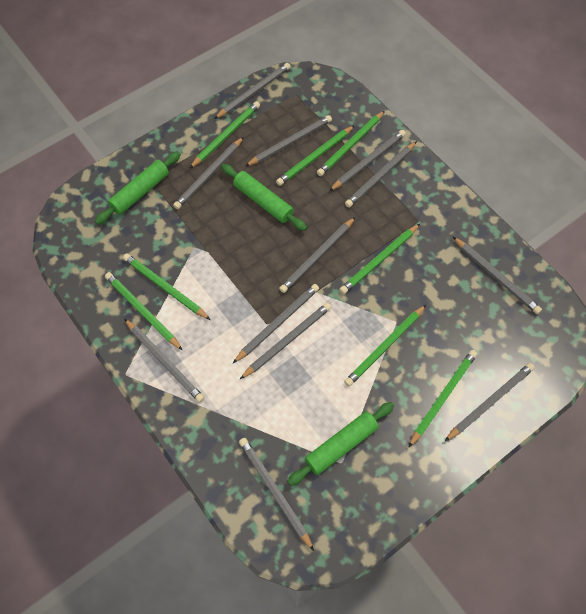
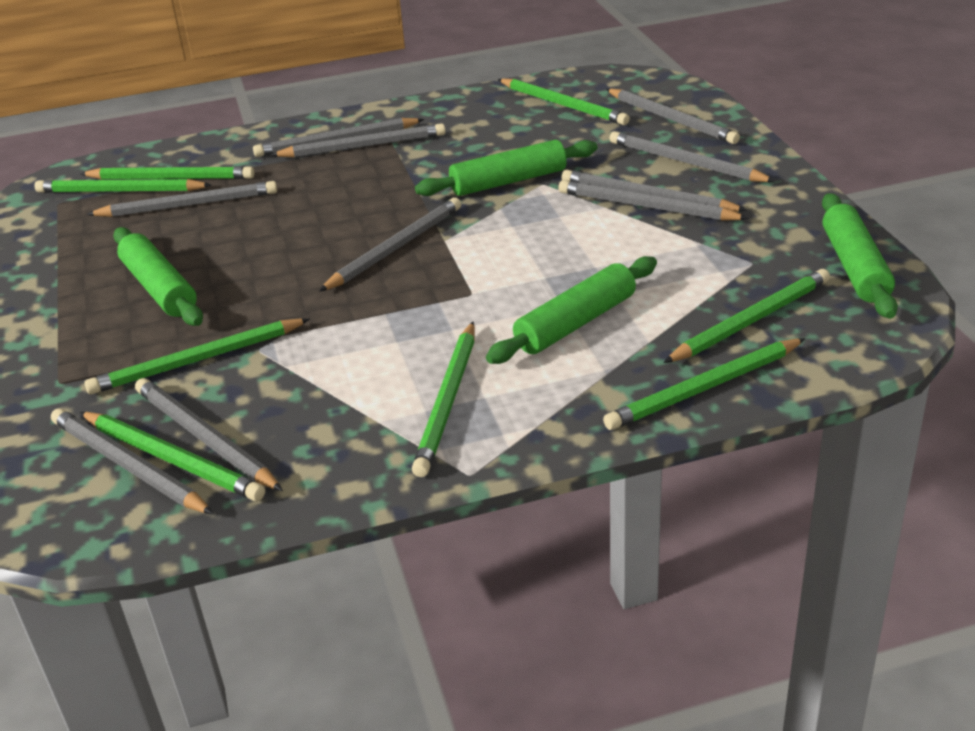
green rolling pin: [95,151,181,225] [221,164,307,231] [287,402,394,486] = 3 -> [113,227,203,326] [415,140,598,196] [486,256,657,364] [822,193,898,319] = 4
grey pencil: [124,319,205,403] [173,137,244,209] [214,63,291,119] [233,284,319,363] [239,438,314,551] [240,303,331,379] [245,115,332,166] [279,217,355,293] [329,130,406,191] [345,141,417,208] [445,363,535,441] [453,237,542,314] = 12 -> [51,408,213,514] [86,181,277,217] [135,378,283,491] [253,118,424,157] [271,123,446,158] [319,198,461,292] [558,180,749,221] [562,170,747,212] [606,89,740,144] [609,131,776,182] = 10

